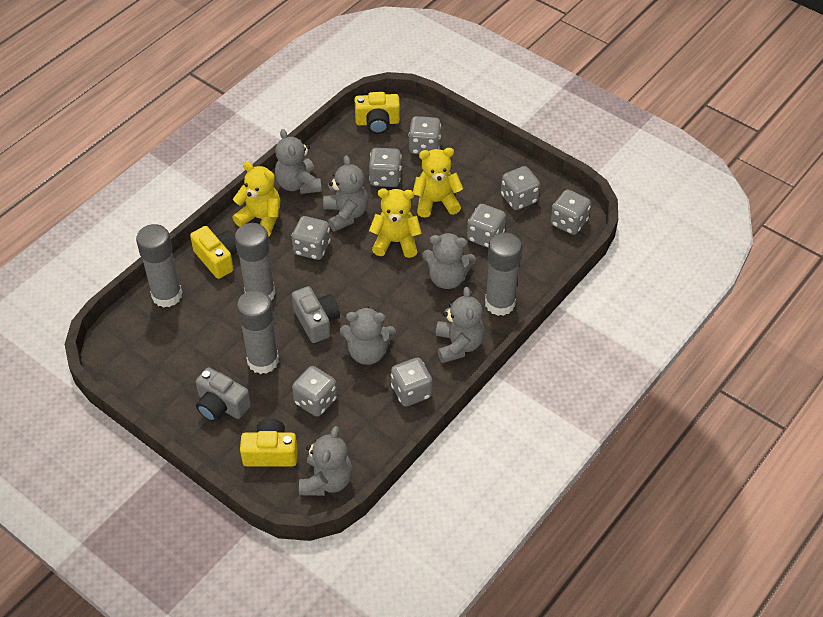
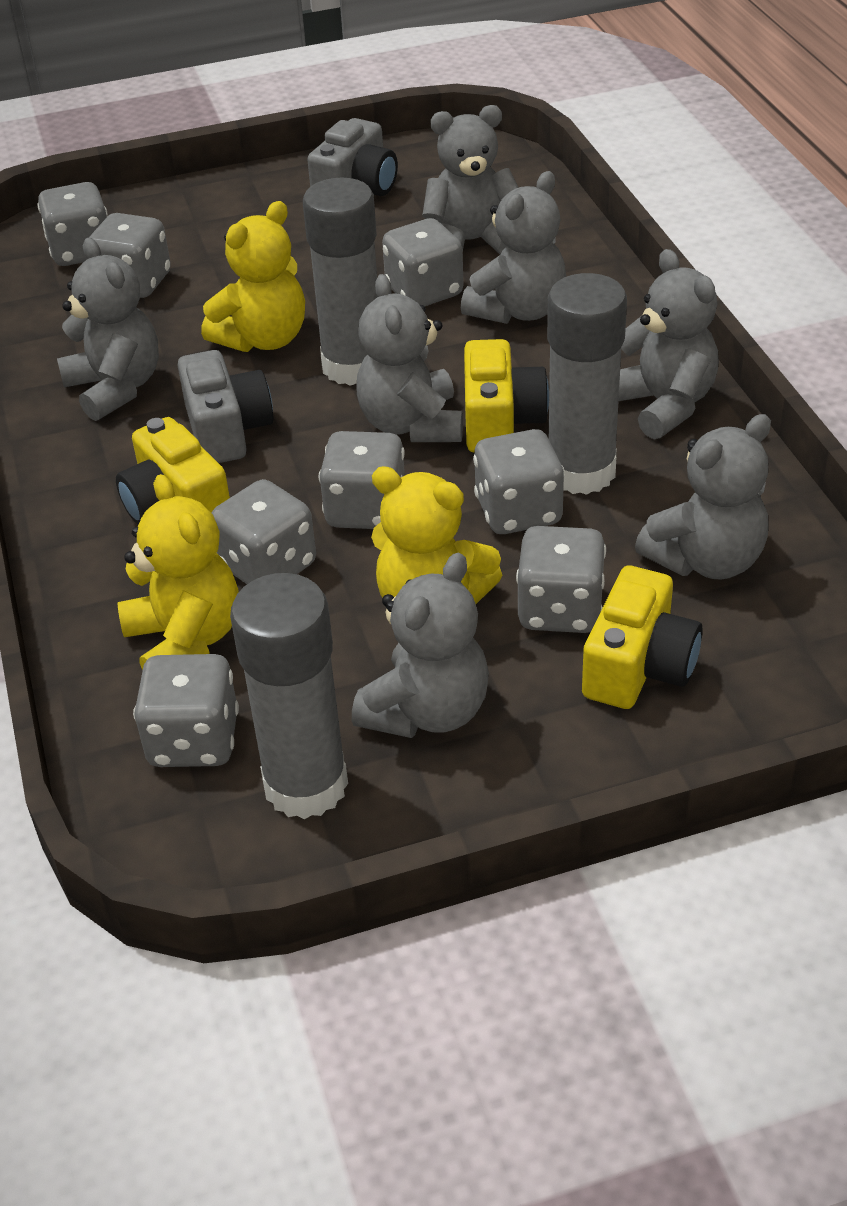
grey glue stick: [136,224,182,308] [235,223,276,300] [237,290,279,374] [485,232,522,316] = 4 -> [230,573,348,819] [303,177,378,386] [547,273,627,495] = 3
grey teddy bear: [275,129,322,194] [299,426,352,496] [323,155,368,232] [340,306,396,365] [422,233,476,289] [436,287,484,363] = 6 -> [57,238,159,421] [352,553,489,738] [356,274,463,442] [422,105,519,254] [461,171,566,324] [619,249,719,439] [635,414,771,580] = 7

